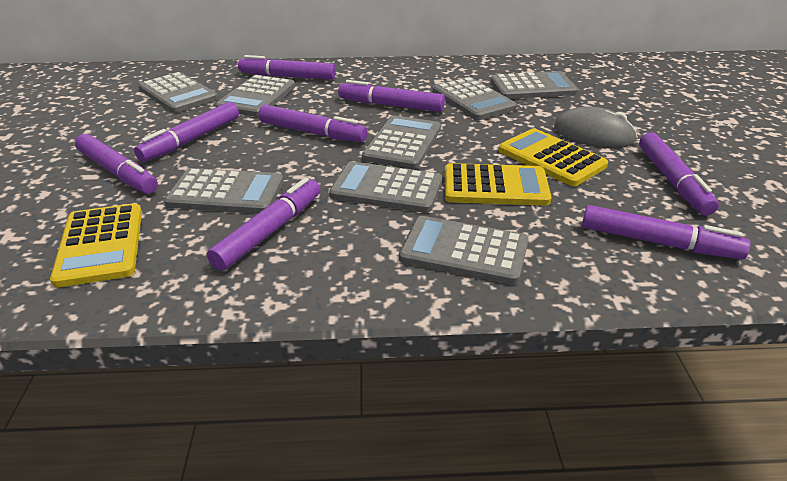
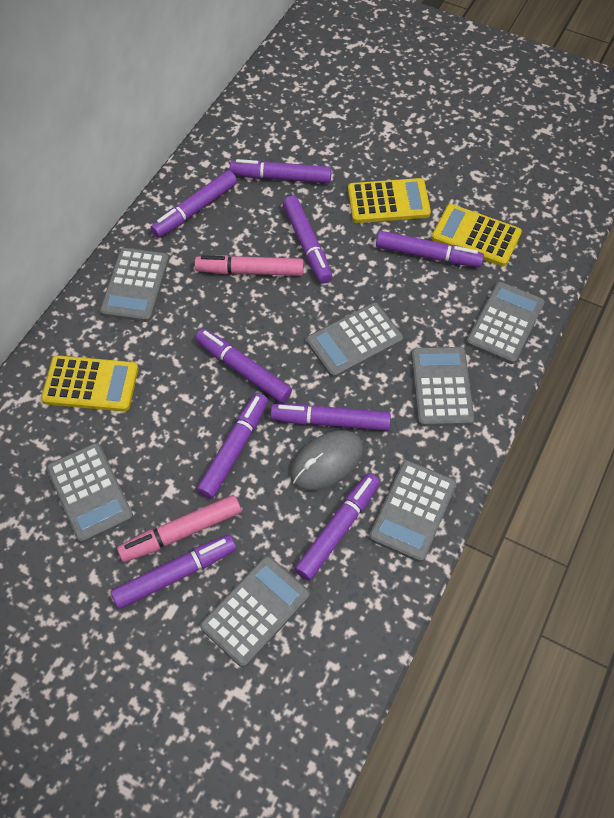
grey calculator: [138,72,218,113] [164,168,283,214] [215,75,295,117] [329,162,442,213] [362,115,441,169] [399,216,528,285] [432,77,517,120] [491,71,578,99] = 8 -> [46,443,133,543] [100,248,169,322] [200,556,310,667] [306,303,403,378] [369,460,456,562] [411,347,474,427] [466,282,545,364] = 7
pink marker: none = 0 -> [117,495,241,562] [195,255,304,276] = 2
purple marker: [75,134,158,194] [134,102,239,162] [207,177,320,271] [238,55,336,80] [258,104,367,142] [338,80,445,112] [582,205,751,260] [639,132,719,216] = 8 -> [111,534,237,609] [150,170,237,238] [195,329,292,403] [197,393,268,499] [230,159,332,183] [270,404,391,431] [283,196,332,283] [295,473,380,581] [376,231,484,267] = 9

